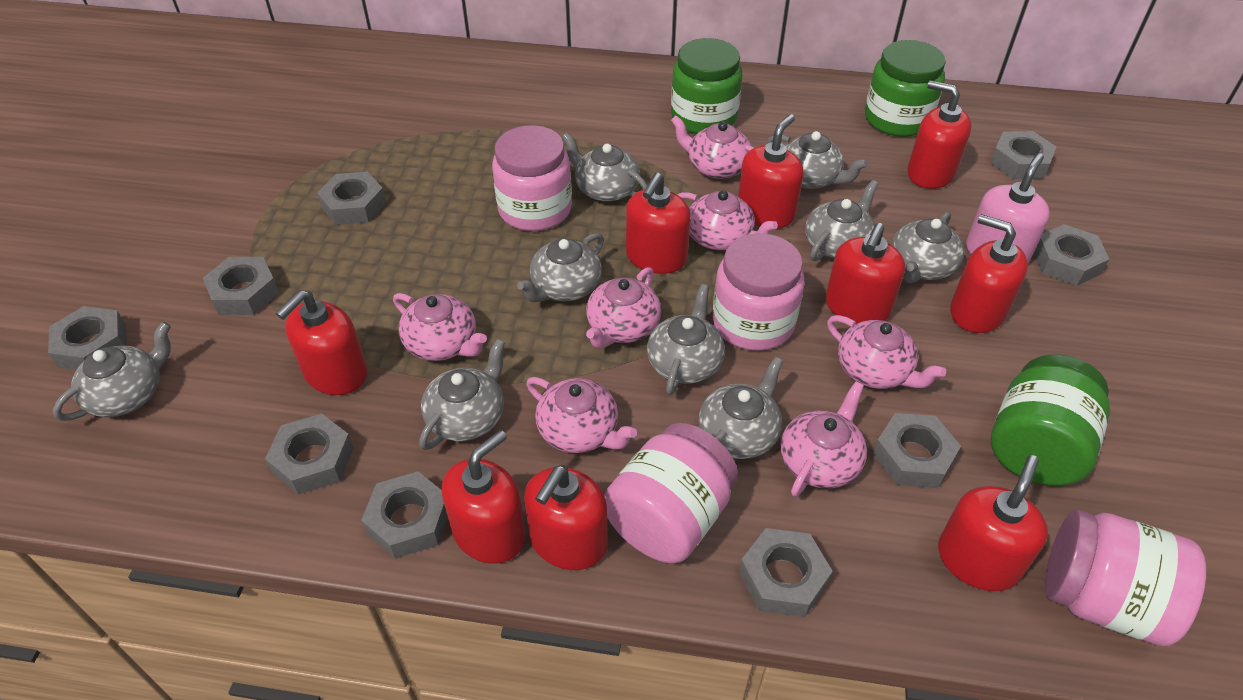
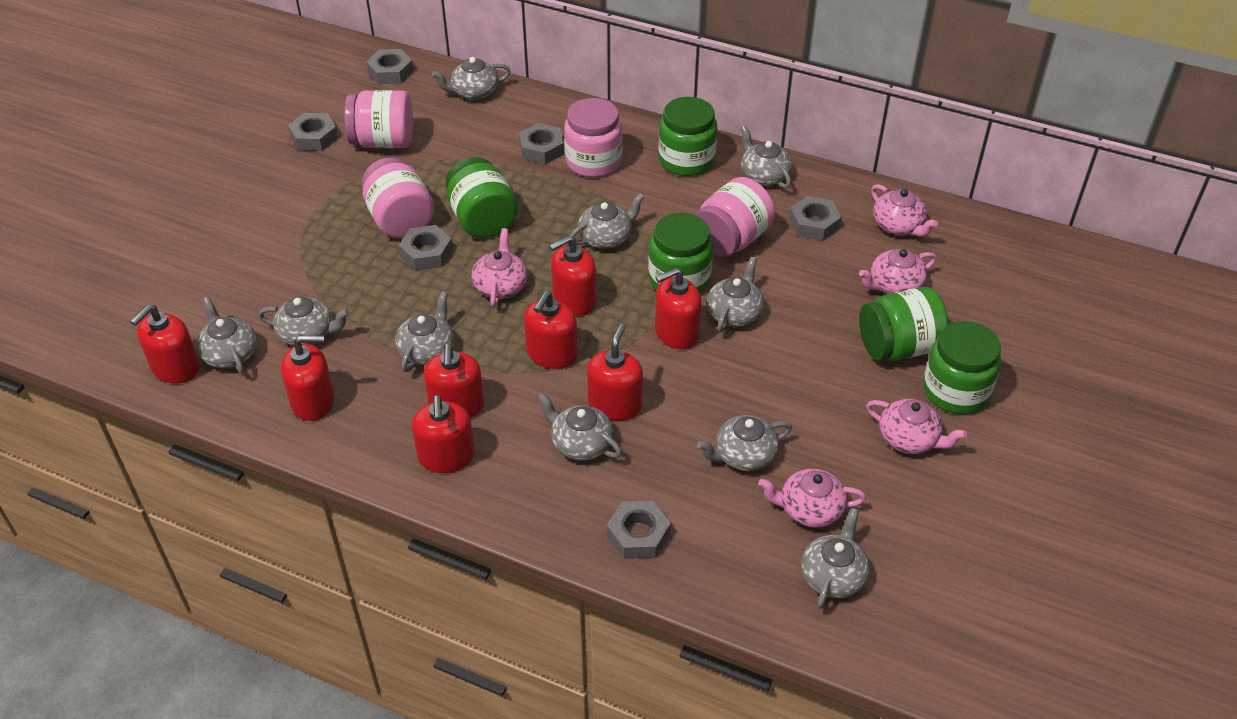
green jar: [671,38,743,134] [865,40,946,137] [991,355,1110,486] = 3 -> [445,157,518,238] [648,213,713,294] [659,97,717,176] [859,287,949,361] [923,321,1001,414] = 5
grey nut: [48,306,127,370] [203,257,279,315] [265,413,354,495] [317,172,386,225] [361,471,448,559] [739,528,833,617] [873,413,961,488] [990,131,1056,179] [1034,224,1109,286] = 9 -> [288,113,338,151] [366,49,414,84] [399,225,453,271] [519,123,564,164] [607,501,671,559] [789,196,842,241] = 6
grey teapot: [53,322,171,421] [419,339,505,450] [517,233,604,302] [562,133,648,202] [647,284,725,395] [699,357,783,459] [767,131,868,189] [805,180,878,261] [891,211,964,283] = 9 -> [196,297,257,373] [258,297,350,346] [395,291,454,372] [432,57,511,100] [538,392,622,461] [570,193,644,249] [697,415,792,471] [707,256,764,333] [741,126,792,189] [801,508,870,609] = 10
pink soap dispenser: [966,153,1050,263] = 1 -> none = 0
pink teapot: [393,293,487,361] [526,377,637,453] [586,267,661,349] [671,115,754,179] [677,190,778,250] [780,382,867,497] [827,315,946,389] = 7 -> [472,228,527,307] [758,469,866,528] [859,249,937,294] [866,399,967,454] [871,184,938,237] = 5
red soap dispenser: [276,290,367,395] [442,430,526,564] [524,465,608,570] [626,173,691,274] [738,114,803,228] [825,223,905,324] [908,80,971,189] [938,455,1048,591] [950,214,1028,333] = 9 -> [130,304,200,384] [281,335,335,421] [412,395,475,473] [424,344,484,418] [524,291,578,369] [549,235,597,316] [587,324,643,420] [655,268,701,349] = 8

